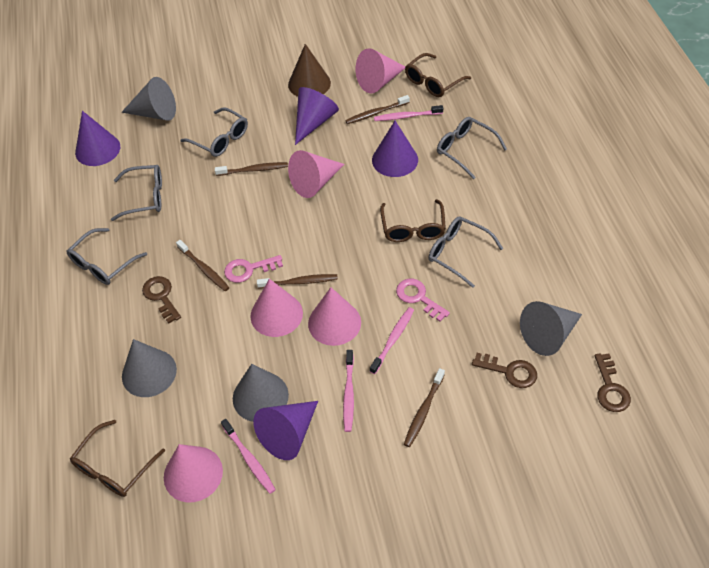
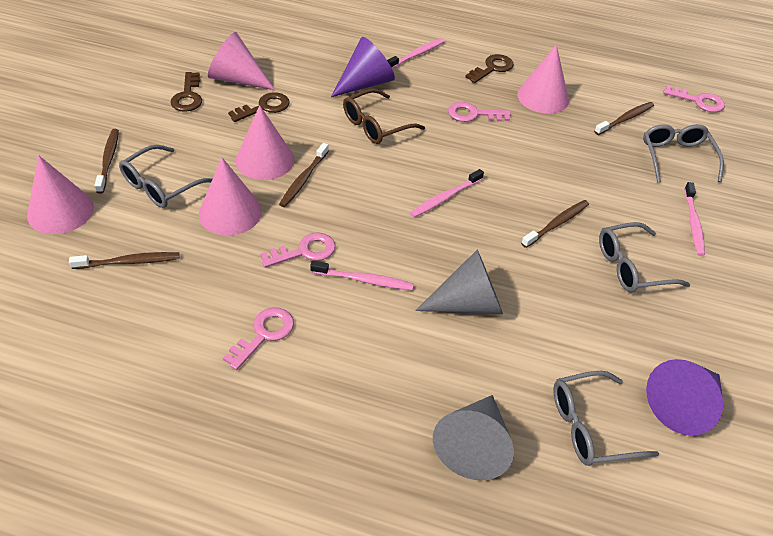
brown cone: [288,44,331,97] = 1 -> none = 0
brown glasses: [70,420,165,497] [380,199,446,242] [405,53,471,97] = 3 -> [343,89,425,144] = 1
grey cone: [121,77,176,121] [122,339,177,397] [233,364,289,422] [520,301,582,356] = 4 -> [415,250,503,314] [433,395,514,480] = 2
grey glasses: [67,228,147,285] [111,165,162,221] [180,108,248,157] [428,216,503,288] [437,117,507,179] = 5 -> [119,145,213,208] [553,371,659,466] [599,222,690,293] [643,124,724,183] = 4
pink key: [224,255,283,283] [396,279,450,322] = 2 -> [223,307,294,370] [260,232,336,268] [448,102,511,122] [663,85,725,112] = 4
purple cone: [75,111,120,166] [253,401,318,460] [295,87,339,145] [372,121,418,177] = 4 -> [331,37,395,97] [646,359,723,435] = 2

